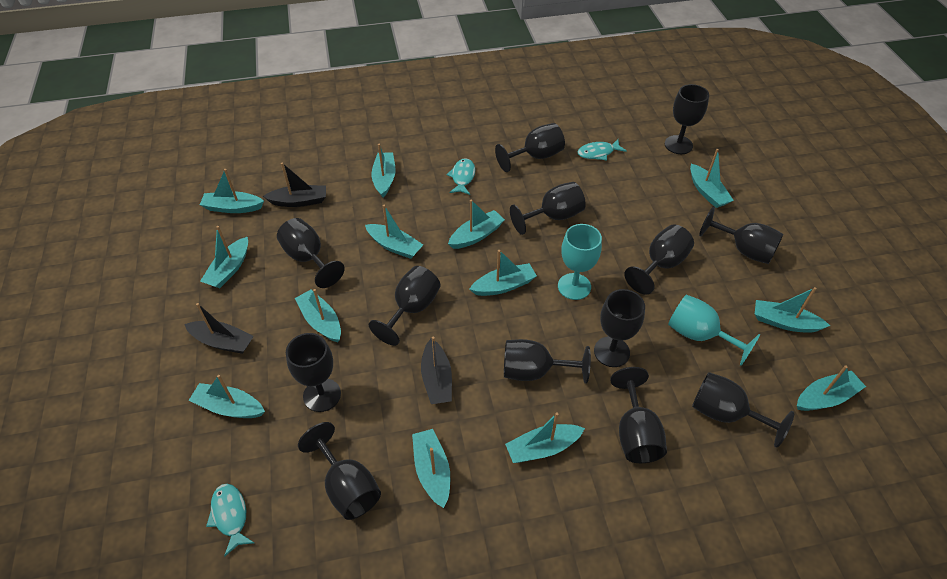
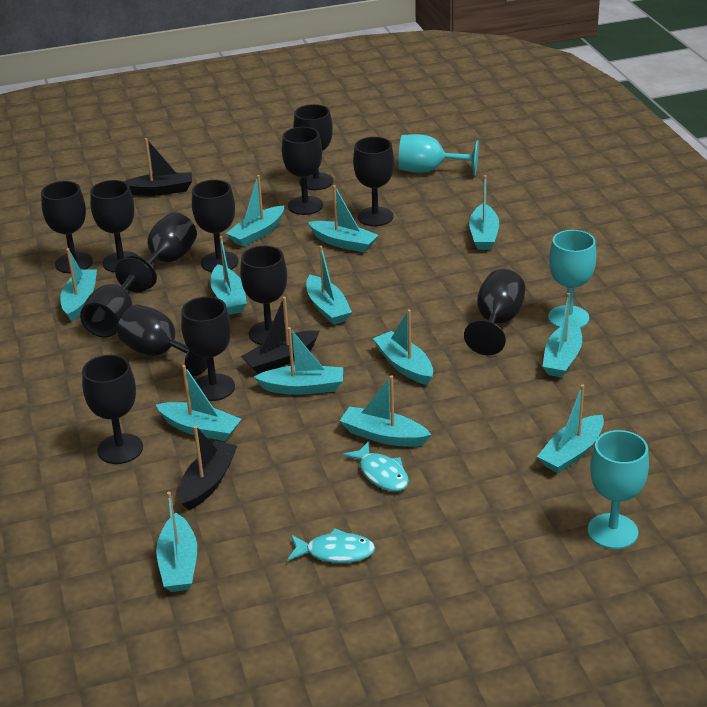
turquoise fish: [206,484,254,557] [447,158,475,195] [578,139,627,160] = 3 -> [287,528,375,563] [342,441,409,491] = 2
turquoise goblet: [558,224,602,300] [668,295,760,366] = 2 -> [398,134,479,175] [548,230,596,328] [588,430,649,549] = 3

